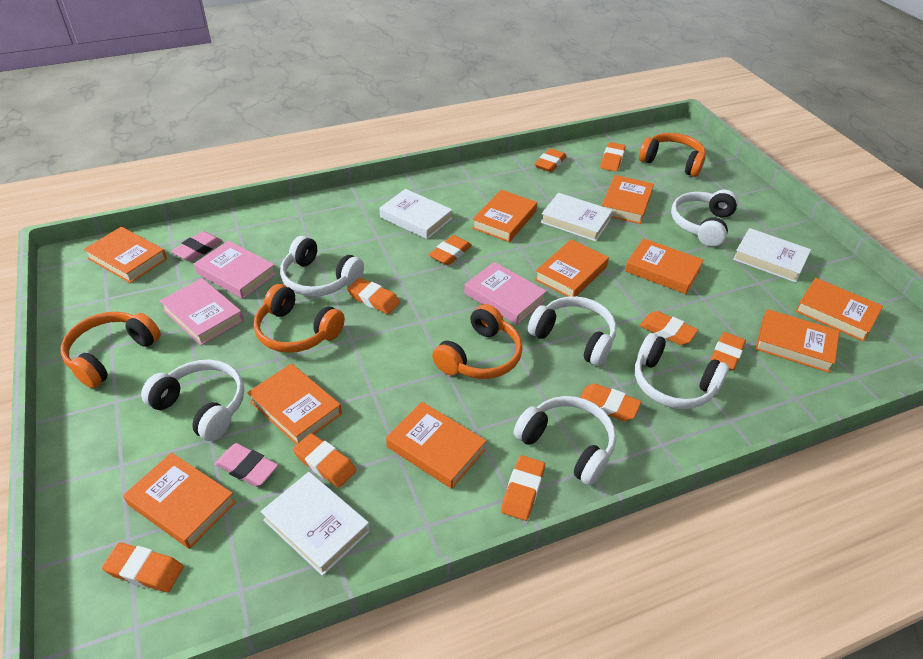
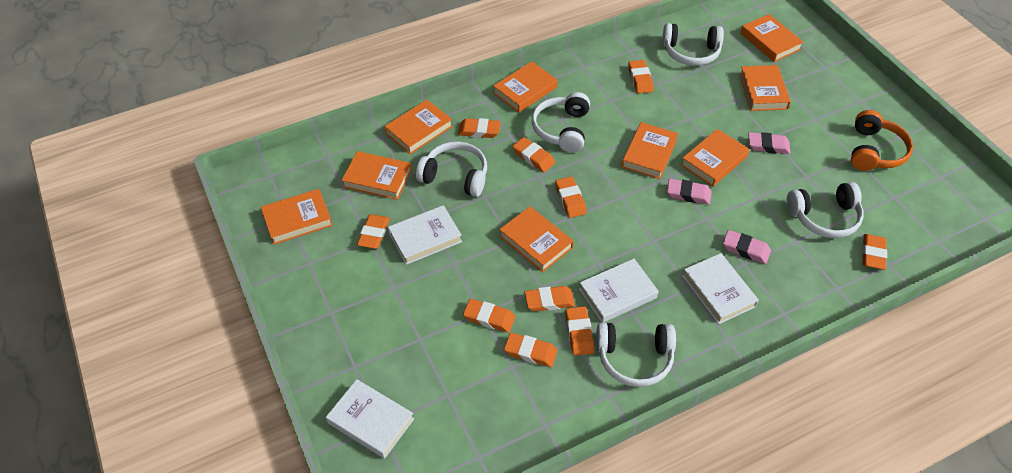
orange book: [84,227,167,283] [123,452,236,549] [247,363,342,445] [386,402,486,489] [472,190,537,242] [535,239,609,297] [602,175,654,224] [625,238,704,294] [755,309,839,373] [795,278,883,342] = 10 -> [261,189,333,245] [341,151,412,200] [384,100,453,154] [493,61,558,113] [499,206,574,272] [622,122,678,179] [681,129,750,187] [739,65,791,111] [740,14,804,62] = 9
orange headphones: [61,312,161,388] [254,284,345,353] [432,304,523,379] [639,133,706,177] = 4 -> [851,110,913,171] = 1
pink book: [160,278,244,345] [194,240,276,299] [465,262,547,325] = 3 -> none = 0
pink eraser: [171,231,222,262] [215,443,278,487] = 2 -> [667,179,712,205] [723,230,771,264] [748,132,790,154] = 3
white headphones: [141,360,244,441] [280,236,364,296] [514,396,616,485] [528,296,617,366] [635,333,729,409] [671,189,738,247] = 6 -> [416,141,487,197] [532,92,590,153] [596,322,676,387] [662,23,724,66] [787,182,864,238] = 5

